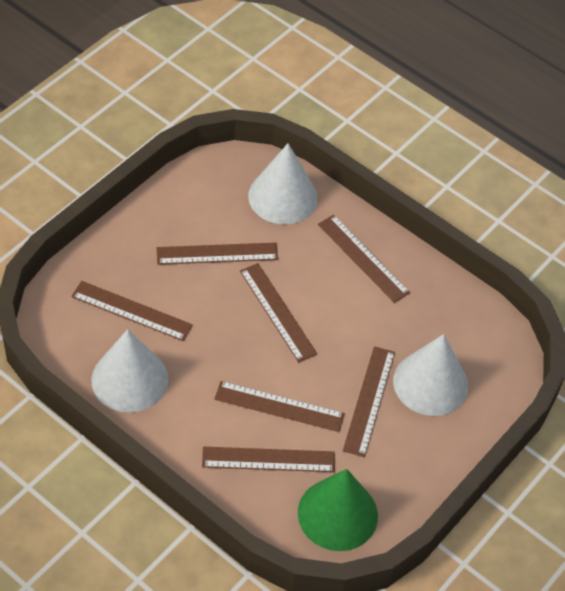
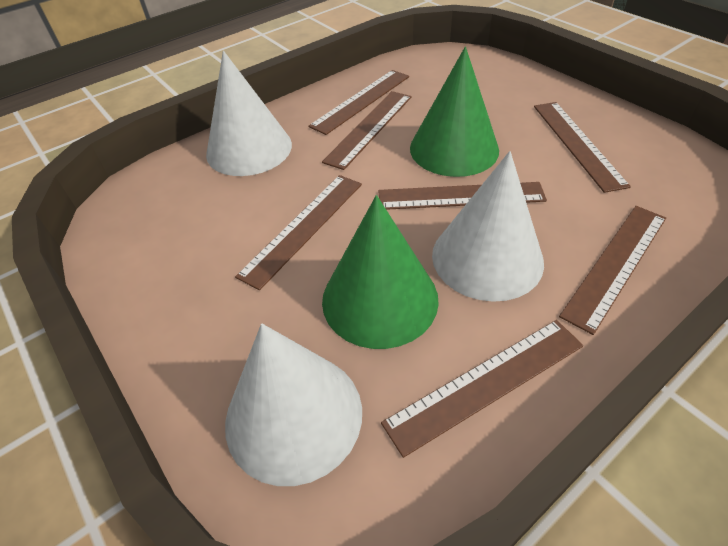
green cone: [298,469,378,551] = 1 -> [322,195,439,349] [410,47,499,177] = 2

